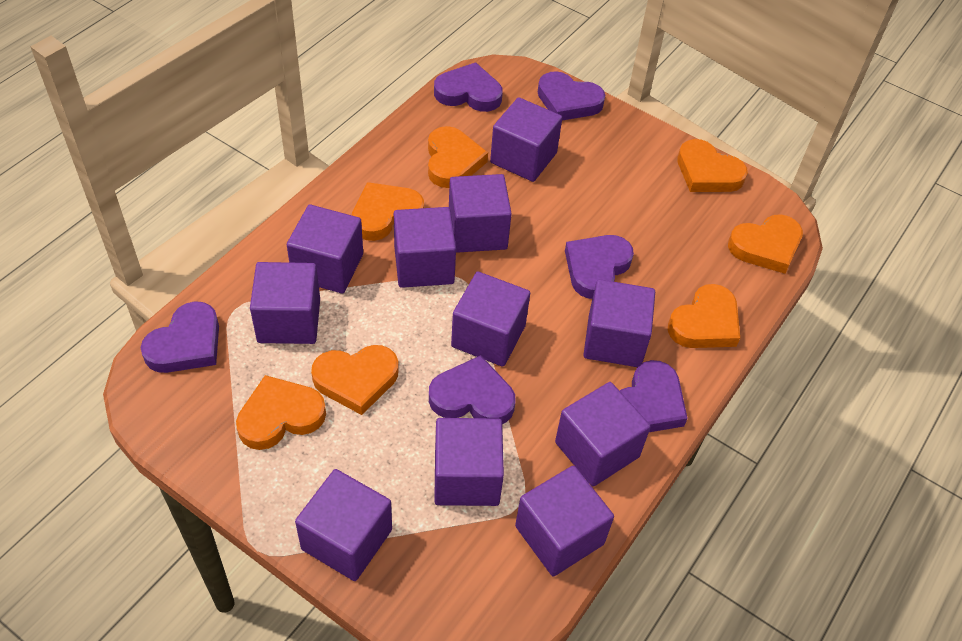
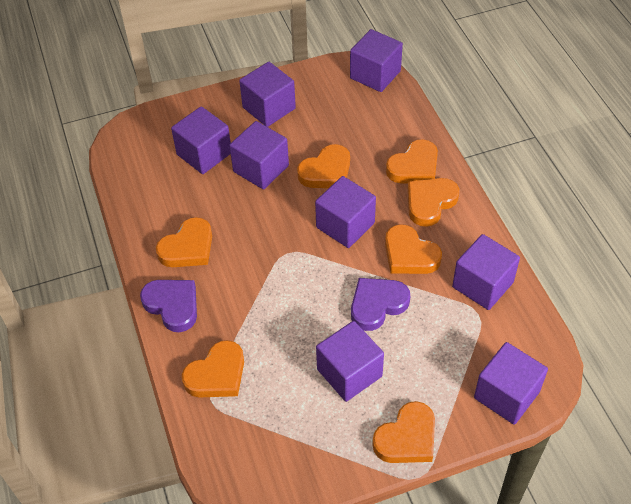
purple cube: [250,262,320,344] [287,205,363,293] [295,469,392,581] [394,207,456,288] [434,418,504,506] [449,174,512,253] [451,272,530,367] [490,97,562,182] [515,466,614,577] [555,382,651,487] [583,279,655,367] = 11 -> [171,106,231,174] [229,121,289,189] [239,62,296,127] [315,176,376,248] [316,321,384,402] [350,29,403,92] [452,234,520,310] [474,342,548,425] = 8
purple heart: [141,301,219,373] [429,355,516,424] [434,62,503,112] [538,71,605,121] [565,235,634,299] [620,360,688,432] = 6 -> [140,280,197,332] [351,278,410,331] = 2

